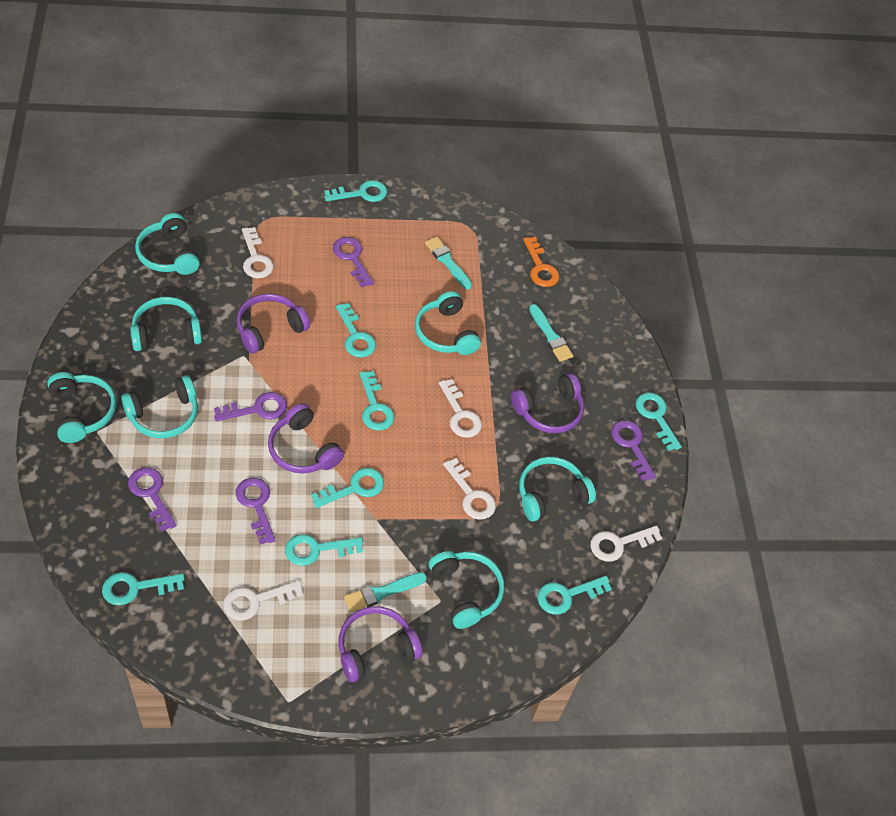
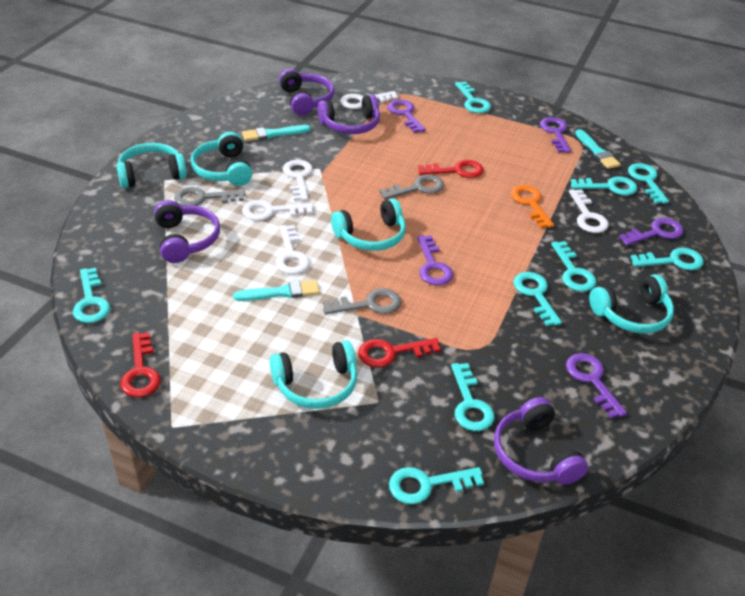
grey key: none = 0 -> [174,187,245,206] [323,288,401,314] [379,175,444,200] = 3
red key: none = 0 -> [120,332,161,397] [358,338,441,368] [418,160,484,178] = 3
turquoise headphones: [47,372,116,443] [121,375,198,438] [130,297,202,351] [135,213,200,275] [415,291,481,355] [429,551,504,629] [519,457,596,522] = 7 -> [116,143,187,188] [191,132,252,186] [270,340,357,409] [331,198,406,251] [589,274,674,334] = 5
turquoise key: [102,572,185,605] [285,534,363,566] [311,468,384,508] [324,180,387,202] [336,303,376,358] [360,371,394,431] [537,576,612,615] [636,392,682,451] = 8 -> [73,268,110,323] [389,467,484,504] [451,363,495,431] [455,82,491,113] [513,272,562,326] [551,241,596,292] [571,177,637,195] [628,163,669,204] [631,248,704,270] = 9

